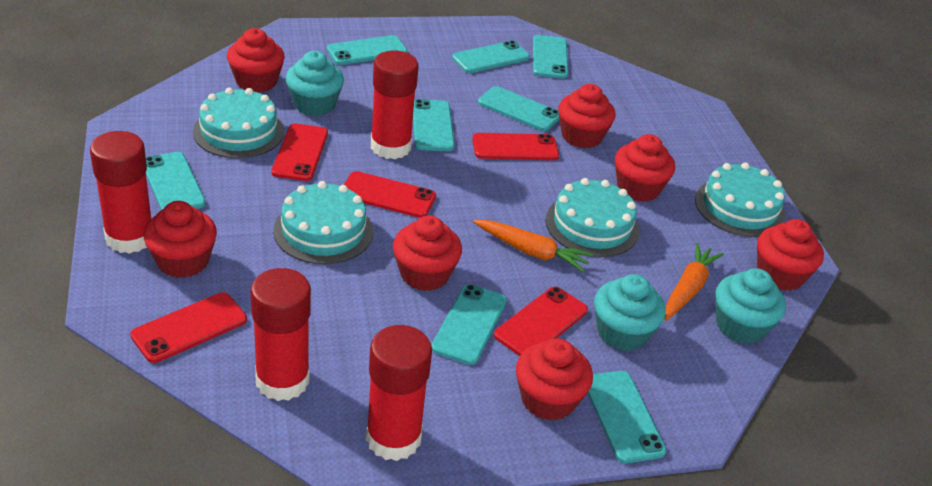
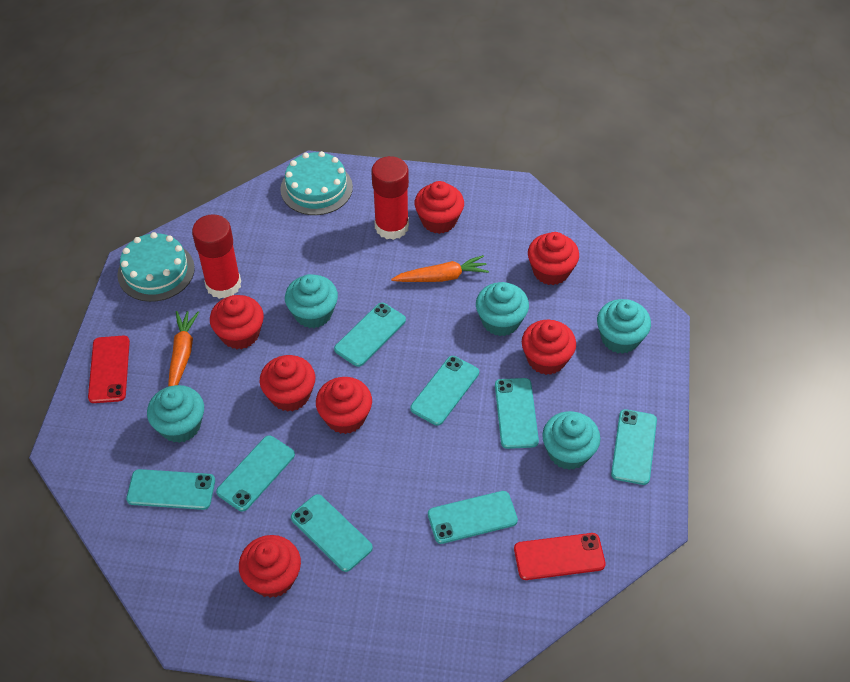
red glue stick: [90,131,151,254] [251,268,311,401] [366,325,432,461] [371,50,419,159] = 4 -> [192,214,241,299] [372,156,409,240] = 2
red phone: [130,292,247,363] [271,123,328,181] [344,171,436,218] [472,133,559,160] [494,287,588,356] = 5 -> [88,336,130,403] [514,533,606,580] = 2
turquoise cake: [193,88,284,158] [273,181,373,264] [545,178,640,257] [695,162,786,237] = 4 -> [117,232,195,302] [280,151,353,215] = 2
turquoise cupcake: [286,51,344,116] [594,274,666,351] [715,268,786,344] = 3 -> [147,385,204,443] [285,274,338,328] [476,282,529,336] [542,411,600,470] [597,299,651,354] = 5

